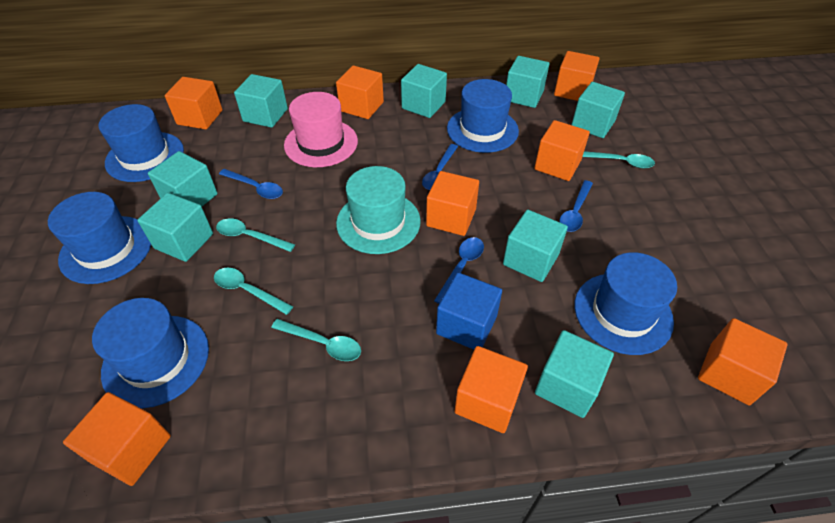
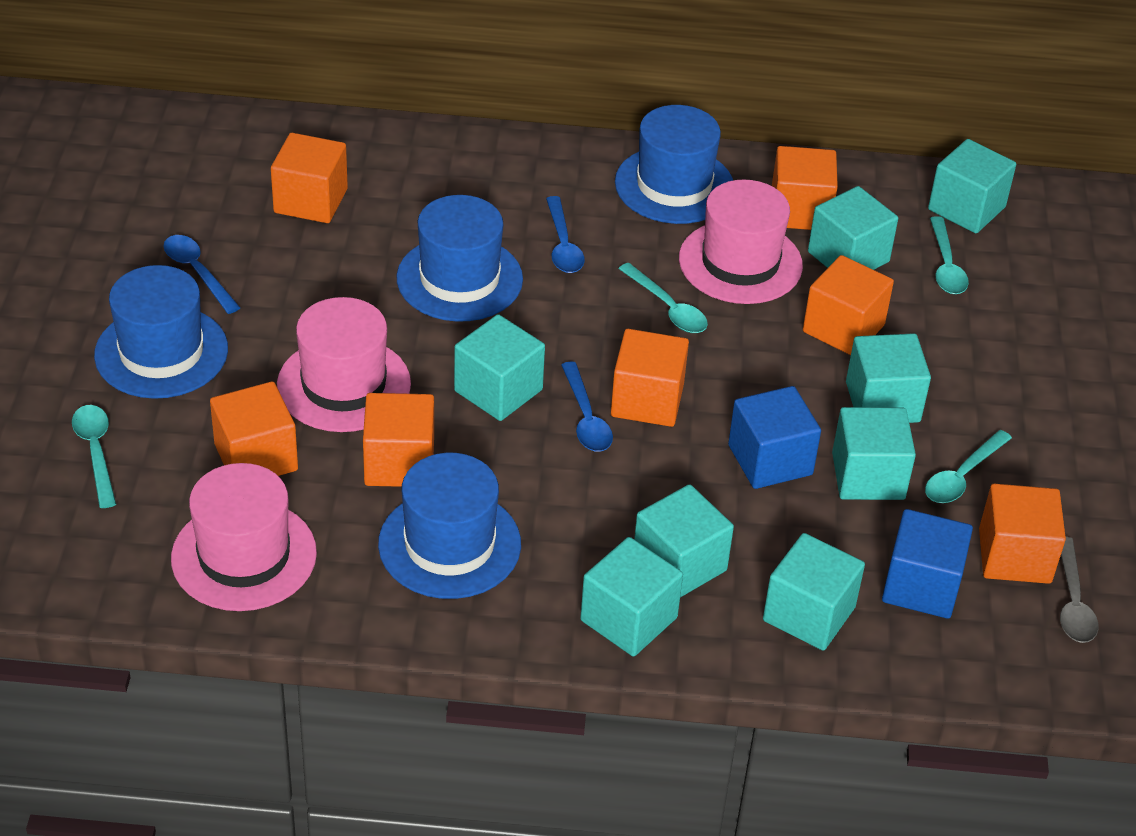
blue cube: [436,273,502,350] = 1 -> [728,386,821,489] [882,509,973,619] = 2
blue hat: [48,192,151,284] [92,298,209,408] [99,104,184,182] [447,79,519,153] [574,252,677,355] = 5 -> [94,265,228,399] [378,453,521,599] [396,195,523,322] [615,105,733,224] = 4
blue spoon: [219,169,283,199] [422,144,458,190] [434,237,484,304] [559,180,593,232] = 4 -> [163,235,240,314] [546,196,585,273] [561,362,613,452] = 3
grey spoon: none = 0 -> [1060,537,1098,643] = 1
orange cube: [63,392,171,486] [165,77,222,130] [336,66,384,119] [426,171,479,236] [454,346,528,433] [534,120,590,181] [554,51,600,101] [698,318,788,405] = 8 -> [210,381,298,476] [271,133,348,223] [363,393,434,487] [611,329,689,427] [772,146,838,230] [803,255,894,355] [979,484,1066,584] = 7
pink hat: [284,92,358,167] = 1 -> [171,463,317,611] [277,297,411,432] [679,180,803,304] = 3
turquoise hat: [336,166,421,254] = 1 -> none = 0

